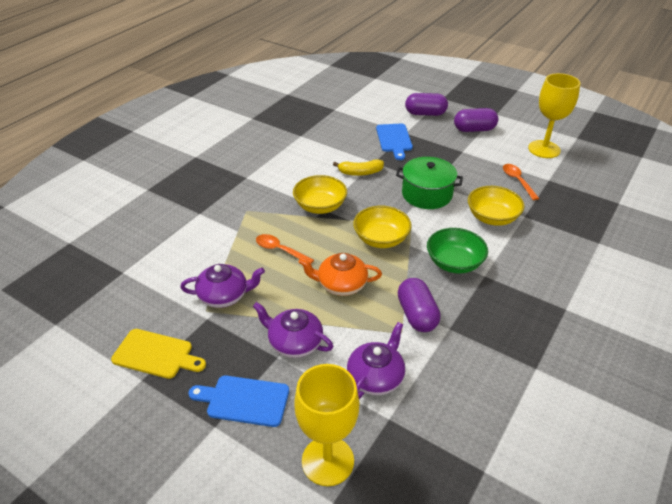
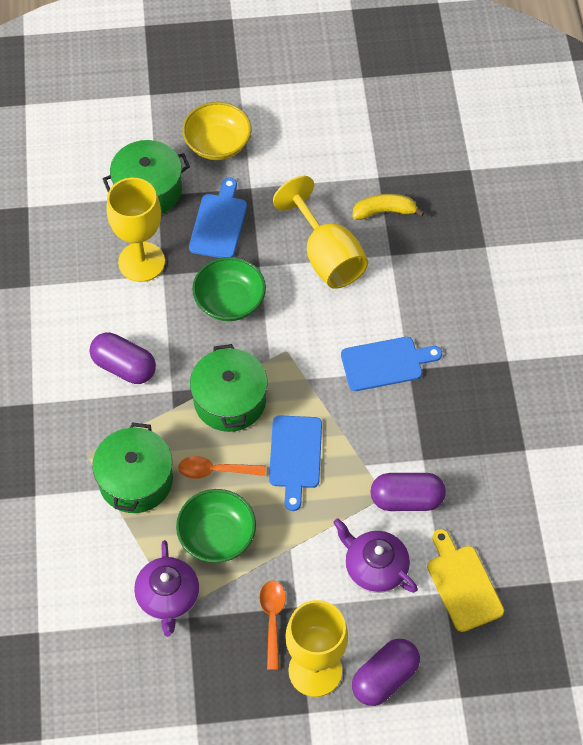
blue cutting board: [188,376,289,427] [376,124,413,160] = 2 -> [189,178,247,258] [269,415,322,511] [341,337,442,391] = 3
green bowl: [427,228,488,274] = 1 -> [176,489,256,563] [192,257,266,321] = 2
green pot: [396,157,463,209] = 1 -> [92,423,173,513] [103,140,190,214] [190,344,268,432] = 3
orange teapot: [298,253,382,296] = 1 -> none = 0
purple teapot: [180,264,265,308] [253,302,333,358] [347,322,405,399] = 3 -> [134,540,199,637] [333,518,418,593] = 2
yellow bowl: [293,175,347,214] [353,206,412,248] [468,186,525,226] = 3 -> [182,102,252,160] = 1
yellow goblet: [294,364,359,486] [528,73,580,158] = 2 -> [107,178,165,282] [273,176,368,289] [285,600,348,697] = 3

